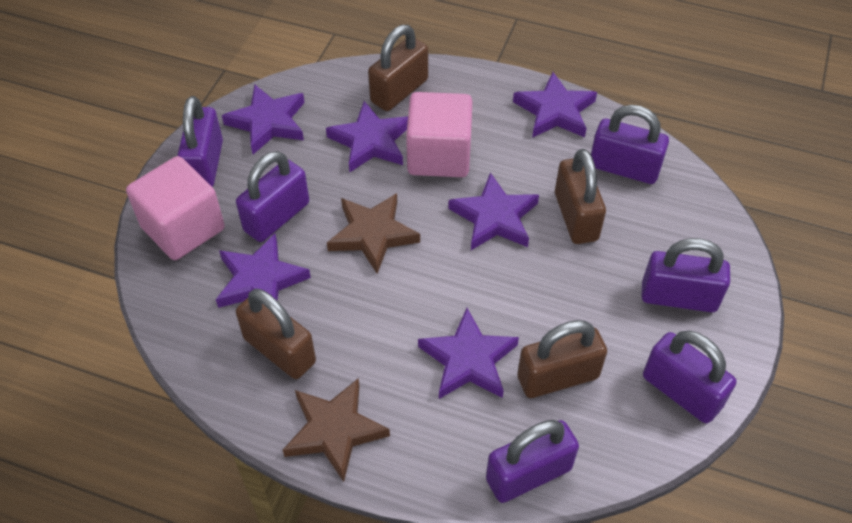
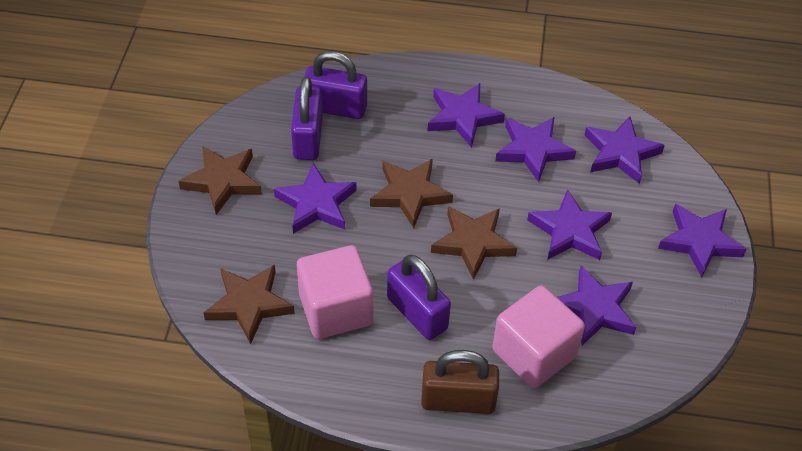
brown padlock: [236,289,316,379] [368,25,428,111] [517,320,607,398] [555,149,606,244] = 4 -> [421,350,499,414] = 1
brown star: [283,378,390,482] [327,193,420,274] = 2 -> [178,146,262,215] [203,265,295,344] [370,159,453,228] [431,206,517,280] = 4
purple padlock: [177,96,223,187] [236,151,309,242] [486,420,579,503] [591,105,669,184] [641,238,730,312] [643,331,736,423] = 6 -> [291,77,323,160] [304,51,367,119] [387,255,451,340] = 3
purple star: [216,234,311,308] [222,84,305,154] [326,101,408,172] [418,308,519,399] [448,172,539,250] [513,72,597,138] = 6 -> [274,163,357,234] [428,83,505,148] [495,117,576,182] [527,189,612,260] [557,265,636,346] [585,117,665,184] [658,204,747,277] = 7

